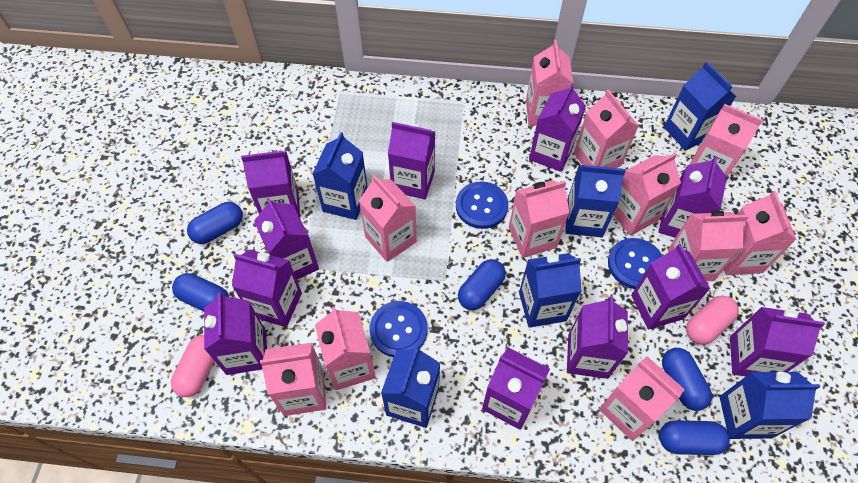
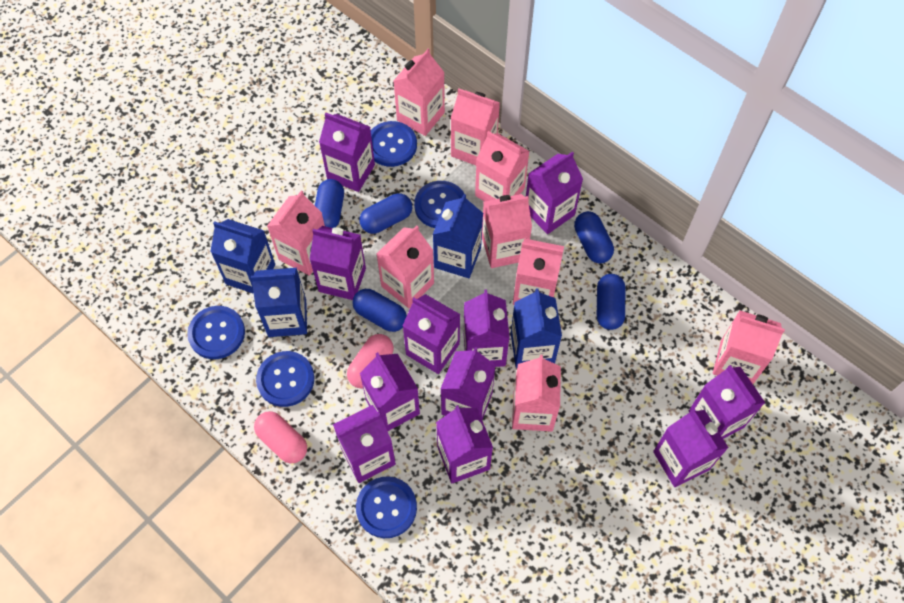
blue button: [369,301,427,357] [456,181,508,229] [608,238,662,289] = 3 -> [187,306,245,359] [256,351,314,407] [356,476,417,538] [371,121,417,167] [414,181,464,228] = 5
blue carton: [313,132,368,220] [381,346,440,428] [519,253,581,328] [565,165,626,237] [664,62,736,151] [720,372,820,439] = 6 -> [210,219,275,294] [251,268,307,337] [433,194,483,278] [511,288,562,368] = 4
pink carton: [260,343,326,416] [315,307,376,390] [359,175,417,262] [509,181,570,258] [526,40,574,126] [574,89,639,168] [599,356,685,441] [613,153,681,236] [668,210,748,281] [690,104,763,176] [724,191,797,275] = 11 -> [267,191,325,276] [376,226,434,308] [394,49,445,136] [451,89,500,165] [475,131,530,201] [482,194,532,268] [512,355,561,432] [513,238,564,305] [713,310,785,384] = 9

